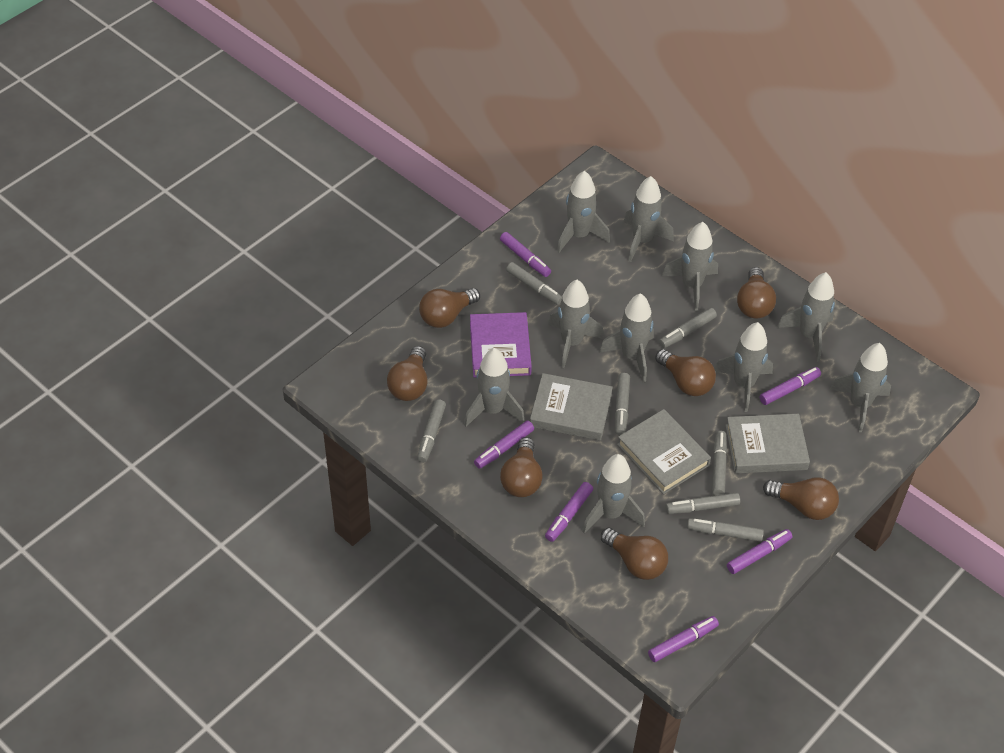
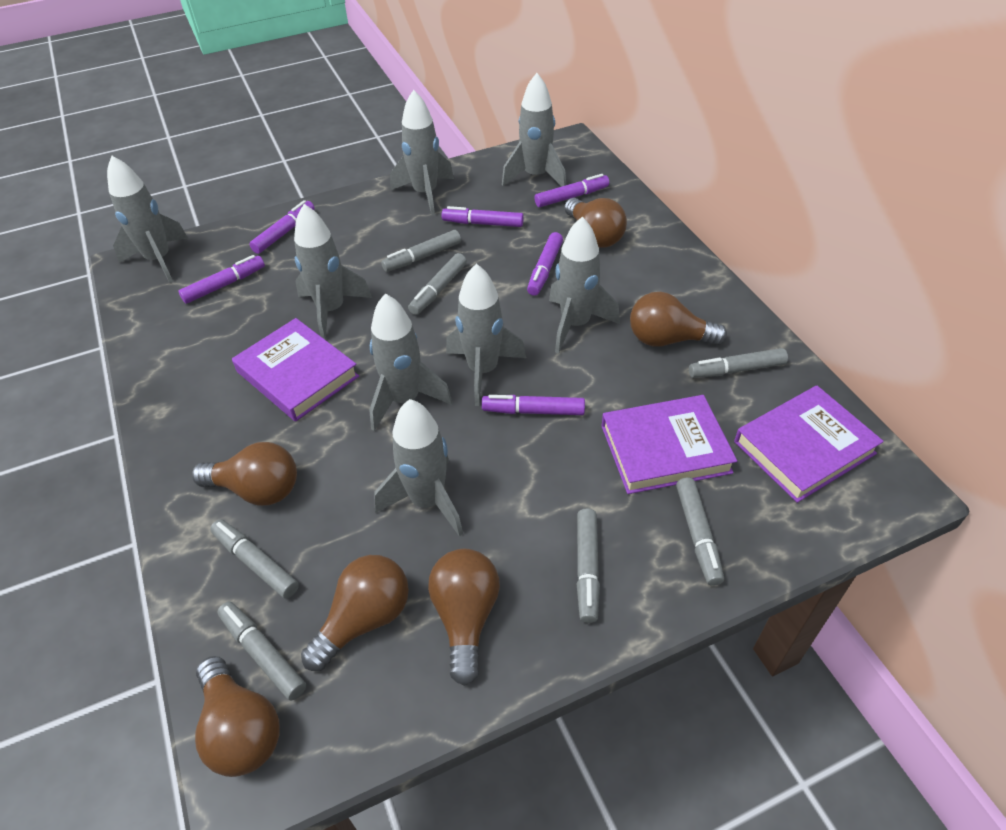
brown light bulb: [387,346,427,401] [419,288,480,328] [500,437,543,497] [601,527,668,580] [655,349,716,396] [737,267,776,318] [763,477,839,520] = 7 -> [192,442,297,506] [195,656,280,777] [301,555,409,671] [428,549,500,686] [564,198,627,247] [630,292,727,347] = 6
grey book: [530,373,613,440] [617,409,711,494] [725,414,810,474] = 3 -> none = 0
grey rocket: [464,348,525,427] [548,280,604,368] [557,171,610,253] [582,454,645,533] [599,293,654,382] [624,176,674,262] [662,222,718,311] [715,322,773,412] [777,272,835,361] [829,343,891,432] = 10 -> [107,156,188,283] [294,204,372,340] [369,293,452,431] [374,399,463,537] [390,90,454,216] [446,264,526,406] [502,73,566,187] [549,217,620,354] = 8
purple book: [470,312,532,378] = 1 -> [232,318,359,422] [601,395,737,494] [734,386,884,503] = 3

